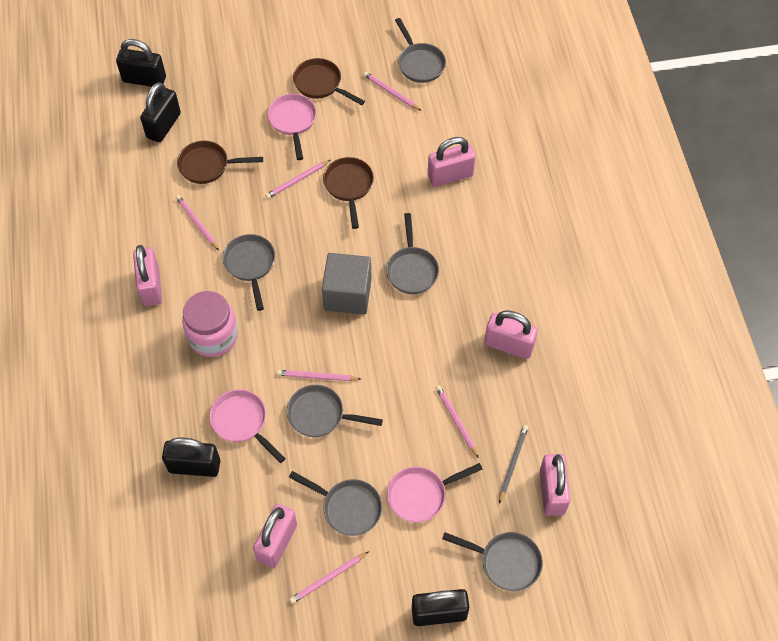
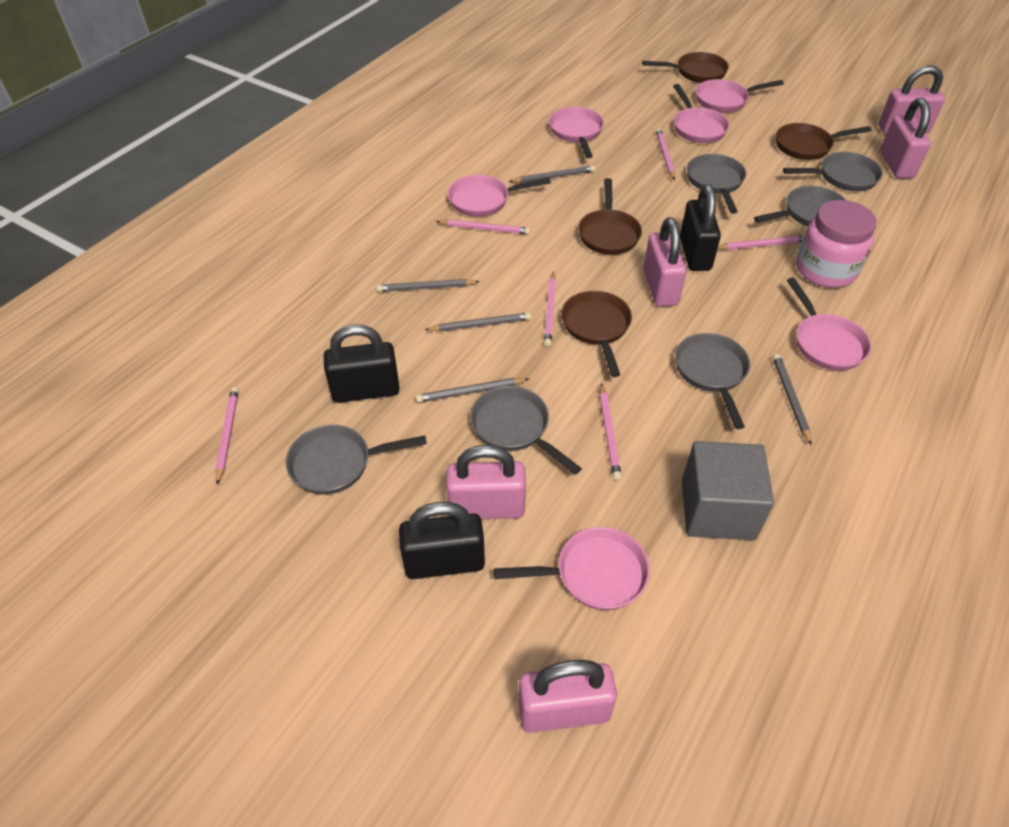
black padlock: [116,39,166,87] [140,82,181,142] [162,438,220,477] [412,589,469,626] = 4 -> [324,324,400,403] [399,502,485,579] [680,184,721,271] = 3
brown pan: [177,141,263,184] [293,58,365,105] [323,157,374,229] = 3 -> [561,291,632,377] [578,178,642,255] [642,52,729,83] [776,123,872,160] = 4
grey pencil: [499,425,528,503] = 1 -> [376,279,480,292] [416,378,529,403] [425,313,531,332] [509,165,595,183] [773,354,812,445] = 5
pink pan: [209,389,286,463] [267,94,316,160] [387,463,483,522] = 3 -> [448,175,551,217] [494,527,650,610] [549,107,604,158] [673,84,729,143] [696,79,784,113] [787,277,871,371] = 6

